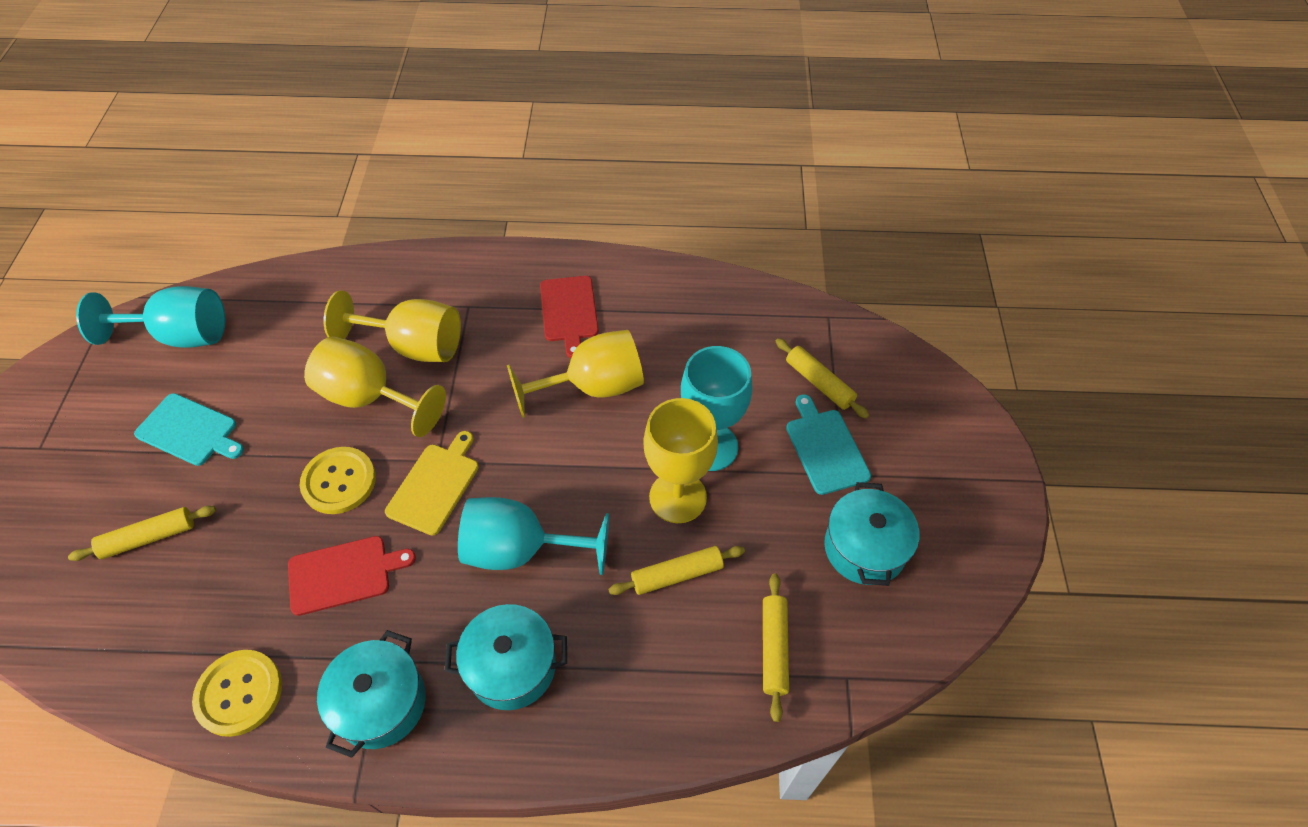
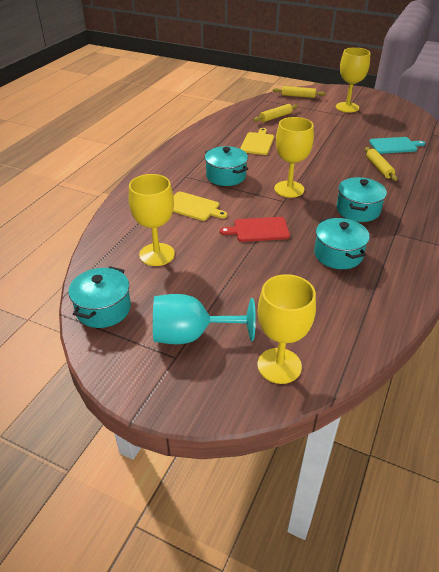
red cutting board: [288,536,416,616] [540,276,599,358] = 2 -> [220,217,290,242] = 1
turquoise cutting board: [134,393,244,466] [786,394,871,495] = 2 -> [369,137,425,154] = 1
turquoise goblet: [76,286,225,348] [458,497,609,575] [681,346,753,471] = 3 -> [153,294,256,344] = 1
turquoise pot: [317,630,426,758] [445,604,567,710] [824,482,920,586] = 3 -> [68,266,131,328] [205,146,248,186] [314,217,370,269] [336,177,387,222] = 4
yellow button: [192,650,282,737] [300,447,376,514] = 2 -> none = 0
yellow cutting board: [385,431,479,535] = 1 -> [173,192,227,221] [240,128,274,155] = 2
yellow rolling pin: [68,506,216,561] [608,546,745,595] [763,573,789,722] [776,338,869,419] = 4 -> [253,104,298,122] [273,86,325,98] [365,147,397,181] = 3

